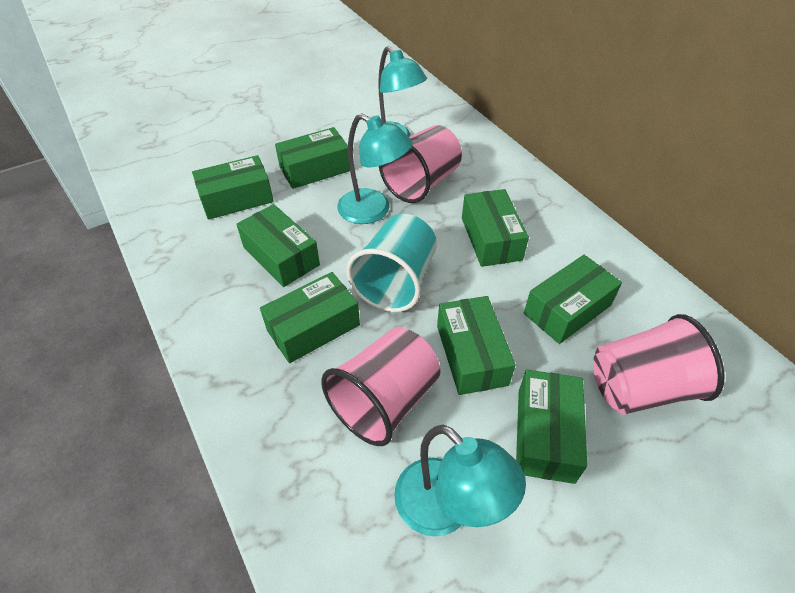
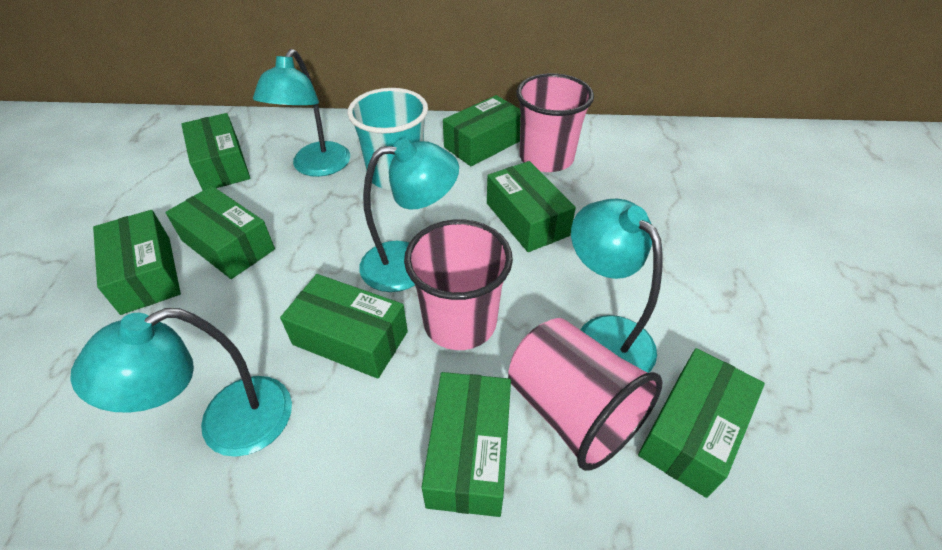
turquoise lamp: [338,114,413,224] [367,46,427,137] [394,425,526,537] = 3 -> [70,308,292,457] [253,49,350,177] [359,138,459,292] [571,199,663,373] = 4

